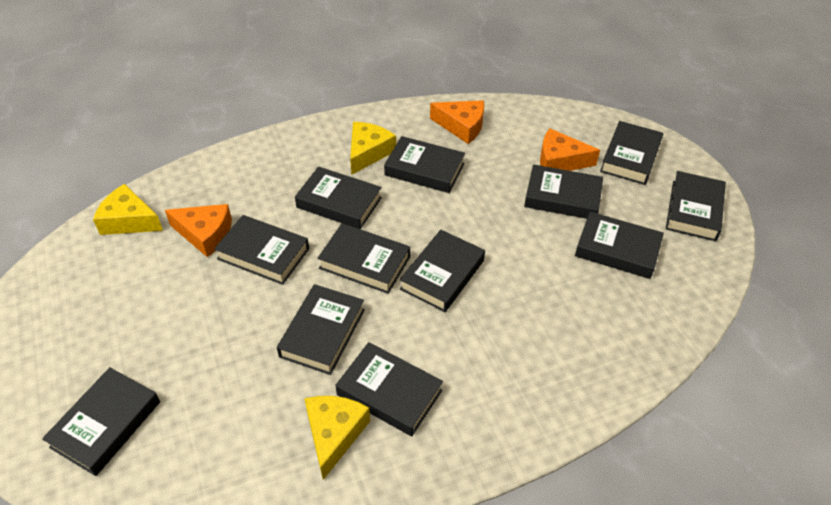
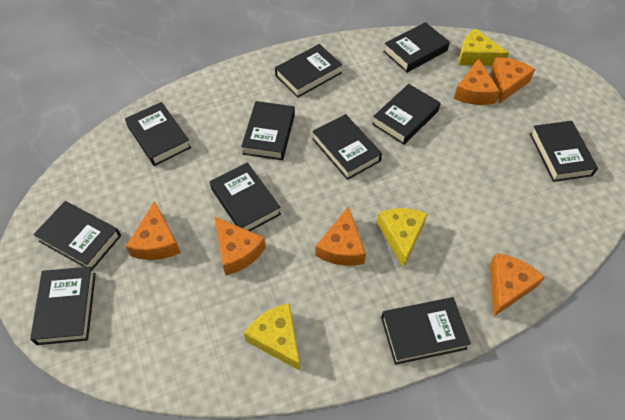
black book: [42,367,160,476] [214,215,309,285] [277,284,365,375] [295,167,382,229] [317,223,410,294] [336,342,443,436] [384,136,465,193] [400,230,485,312] [524,164,603,219] [575,212,664,279] [600,121,663,185] [666,171,726,241] = 12 -> [30,267,96,345] [33,201,121,271] [125,102,191,166] [210,162,281,231] [241,101,295,160] [275,44,342,98] [312,114,382,180] [372,84,441,145] [381,297,471,365] [383,22,450,73] [530,121,598,182] = 11
orange cheese: [165,204,232,257] [430,100,484,144] [540,129,600,171] = 3 -> [126,201,181,260] [214,216,266,275] [315,206,366,266] [454,58,500,105] [490,253,545,316] [491,57,535,103] = 6

